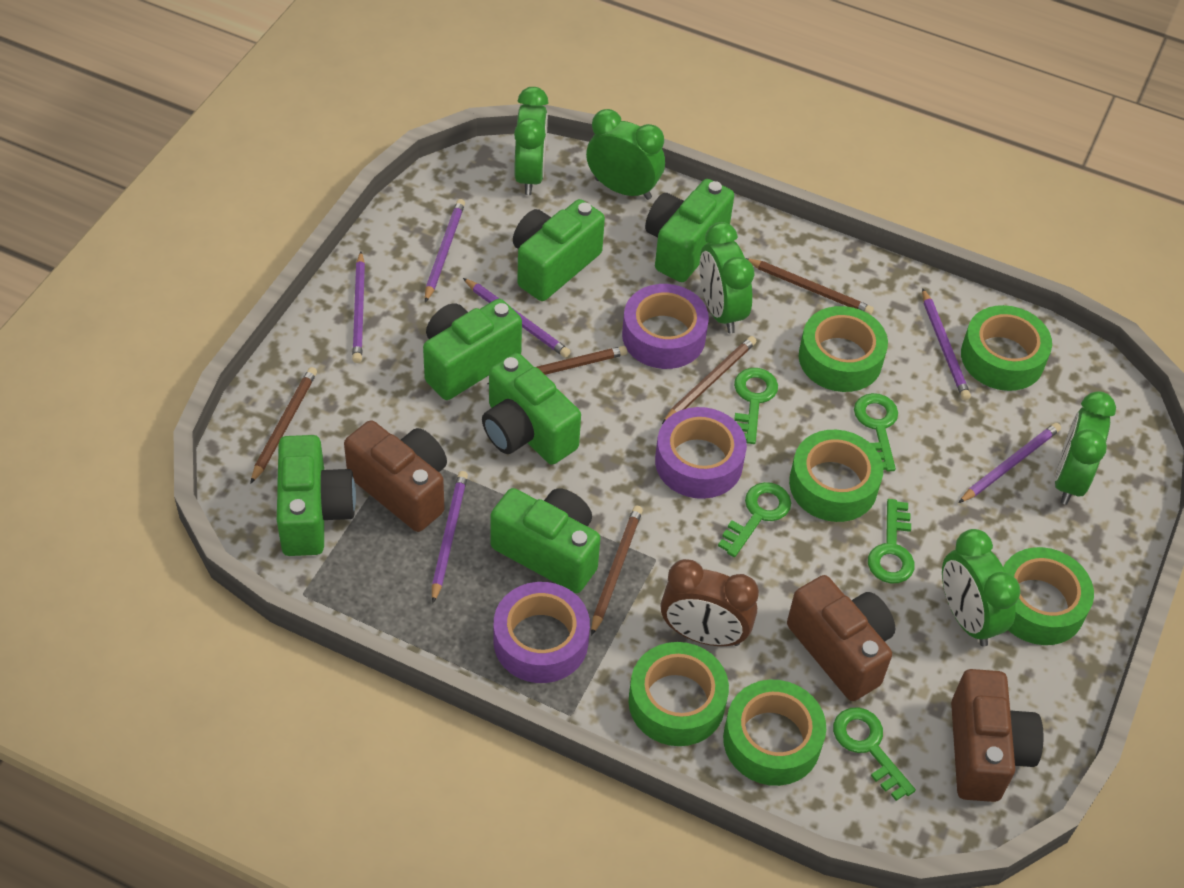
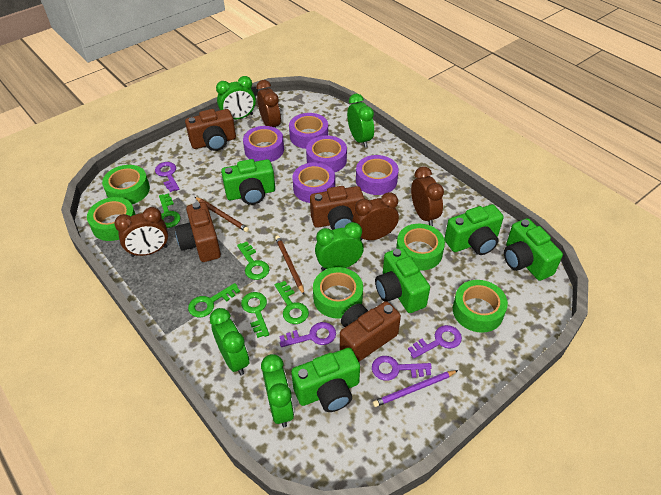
brown camera: [344,420,447,532] [787,575,895,701] [951,669,1044,802] = 3 -> [175,202,221,262] [185,109,236,151] [310,186,364,230] [340,301,401,362] = 4
brown clock: [661,559,759,646] = 1 -> [114,207,168,257] [256,80,281,128] [352,192,399,240] [411,166,444,226] = 4
brown pencil: [250,367,317,484] [487,346,627,384] [591,505,643,636] [662,336,757,424] [745,258,874,315] = 5 -> [195,197,249,232] [275,236,305,295] = 2
green camera: [277,435,356,556] [423,299,522,400] [482,353,581,465] [491,488,600,593] [513,199,605,301] [645,179,734,282] = 6 -> [221,159,275,205] [291,348,360,412] [375,247,430,313] [444,204,504,255] [504,218,563,281] = 5
green tape: [628,642,729,746] [723,680,826,786] [789,430,883,522] [799,306,888,392] [961,305,1052,391] [1003,547,1094,645] = 6 -> [87,197,136,241] [102,165,150,204] [313,267,363,319] [396,224,445,270] [453,280,508,333] = 5
purple key: none = 0 -> [155,162,179,192] [279,322,336,347] [372,356,432,381] [408,325,462,359] = 4
purple pencil: [352,252,365,363] [425,199,465,303] [432,471,468,603] [463,278,570,357] [922,288,971,400] [958,423,1061,503] = 6 -> [373,370,458,407] = 1
purple tape: [494,582,590,683] [622,284,709,369] [655,407,747,499] = 3 -> [243,126,284,162] [289,113,328,149] [292,162,335,203] [306,135,347,173] [356,155,399,195] = 5

